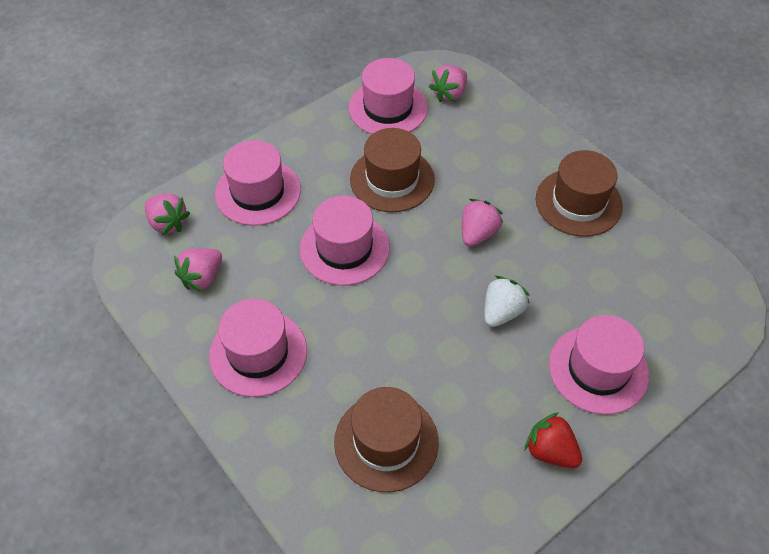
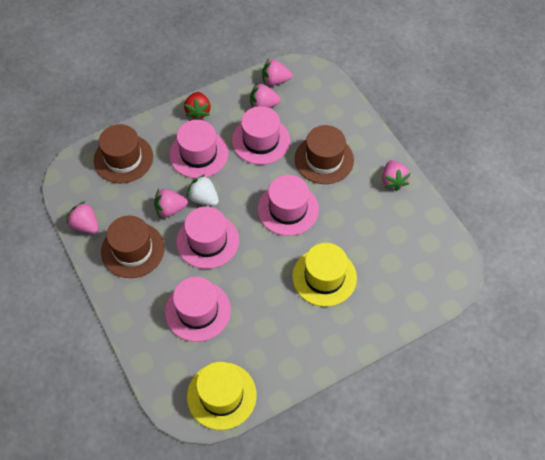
pink strawberry: [145,193,190,235] [174,248,222,292] [429,65,467,102] [462,199,503,247] = 4 -> [66,201,99,234] [154,189,188,218] [250,83,281,108] [262,59,292,86] [382,160,411,191] = 5
yellow hat: none = 0 -> [187,362,257,430] [292,243,357,307] = 2

